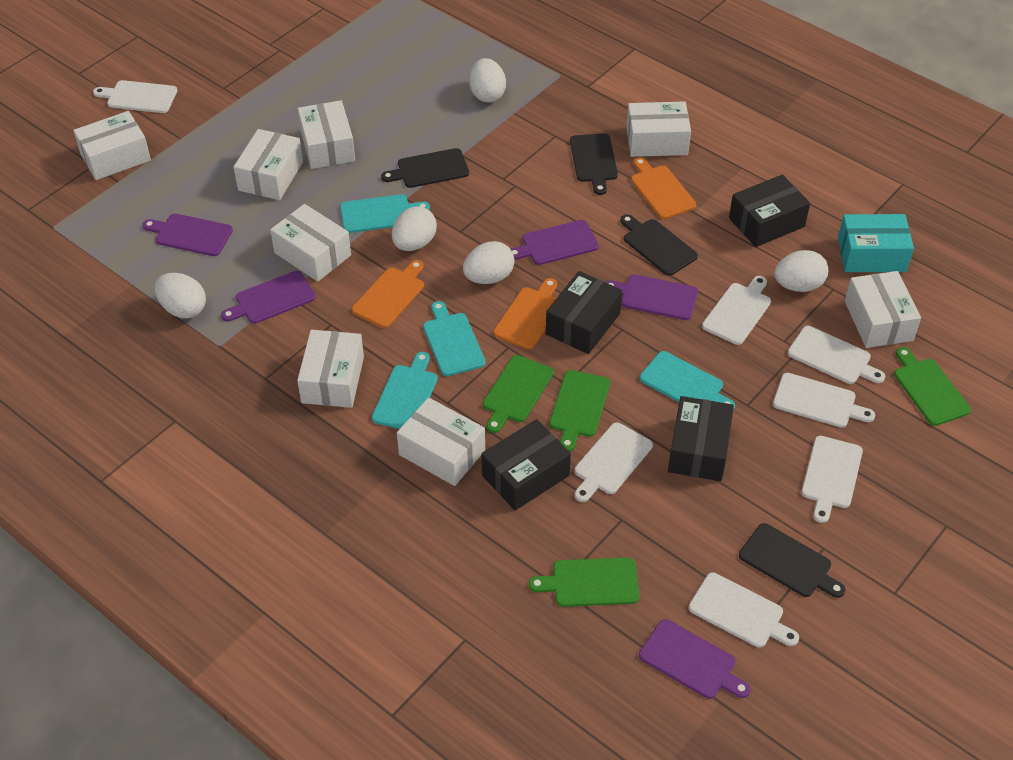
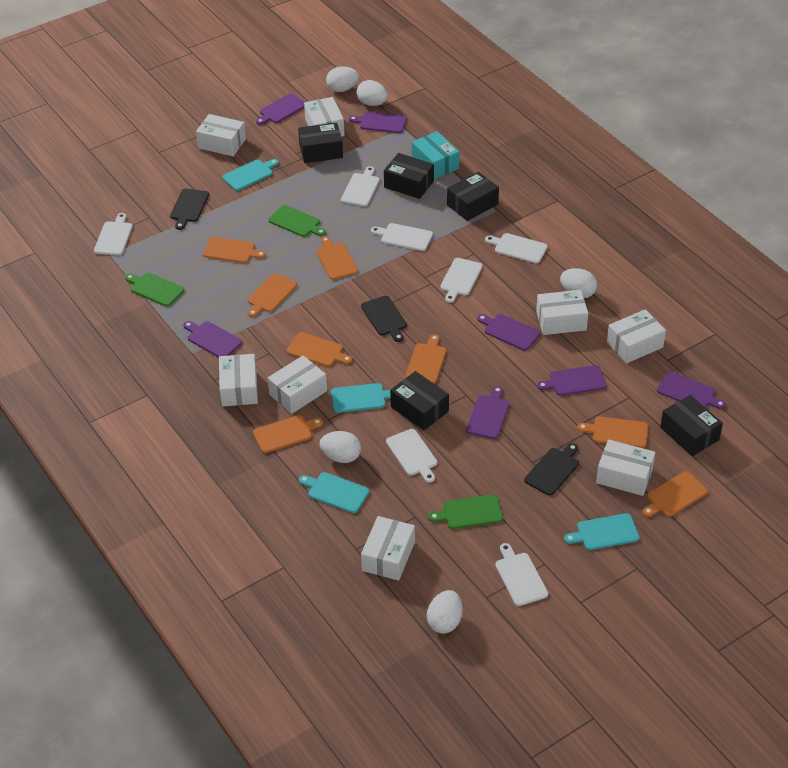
black box: [482,419,571,511] [546,271,622,354] [668,396,734,481] [729,175,810,247] = 4 -> [298,122,343,163] [384,153,434,199] [390,371,449,430] [447,172,499,221] [660,395,723,456] = 5
black cutting board: [381,148,469,188] [570,133,618,195] [620,214,698,276] [739,523,845,598] = 4 -> [170,189,209,230] [361,296,407,342] [524,443,579,496] = 3
green cutting board: [483,355,554,433] [529,557,639,607] [549,370,610,451] [894,347,971,426] = 4 -> [125,273,184,307] [268,205,326,237] [429,494,503,529] = 3
orange cutting board: [352,260,424,328] [493,278,557,349] [631,157,696,219] = 3 -> [203,237,266,263] [248,273,297,317] [253,415,323,453] [287,332,352,367] [316,236,358,280] [405,334,446,384] [577,416,648,448] [642,471,708,517] = 8
purple cutting board: [142,213,233,256] [221,271,316,324] [511,220,599,265] [606,274,698,320] [639,619,751,699] = 5 -> [183,321,242,358] [256,93,305,125] [349,111,407,133] [466,386,510,439] [477,314,541,351] [537,365,606,396] [657,372,726,409] = 7

